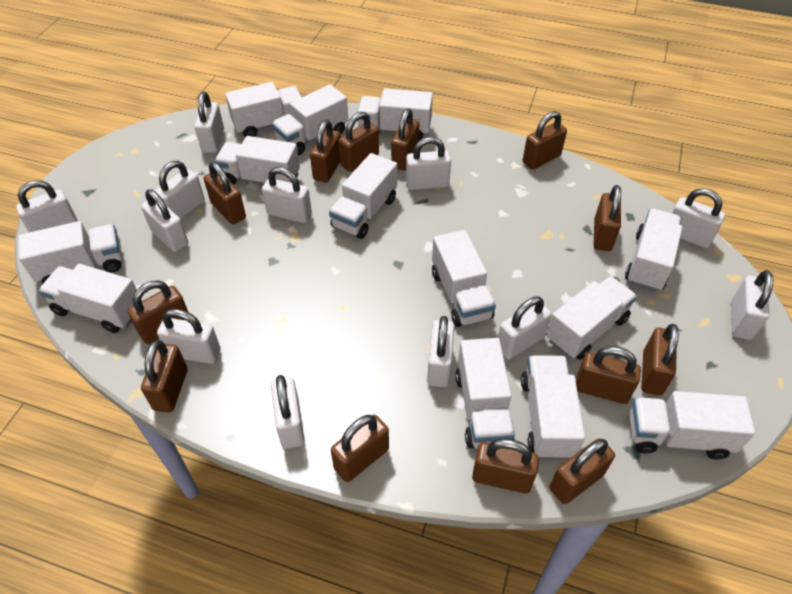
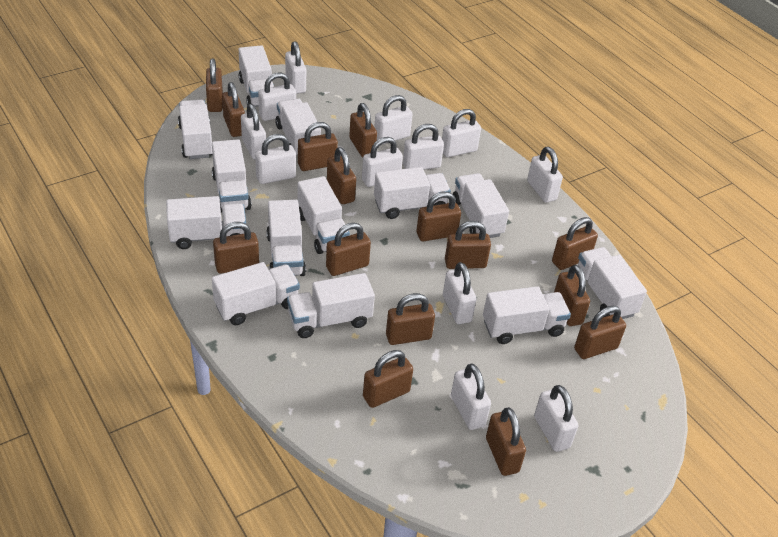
brown padlock: [128,280,188,344] [141,340,188,412] [204,162,246,224] [310,120,341,183] [331,415,389,482] [338,112,379,172] [391,108,419,171] [472,439,539,493] [523,111,567,170] [550,439,615,504] [576,346,641,404] [594,185,621,251] [641,324,679,396] = 13 -> [206,58,223,112] [213,222,259,274] [222,82,245,137] [298,122,338,171] [326,223,371,276] [327,147,356,204] [349,103,377,158] [363,350,413,408] [386,293,435,345] [416,192,461,242] [445,221,491,269] [486,407,526,476] [552,217,598,270] [554,265,590,326] [574,306,626,359] = 15

